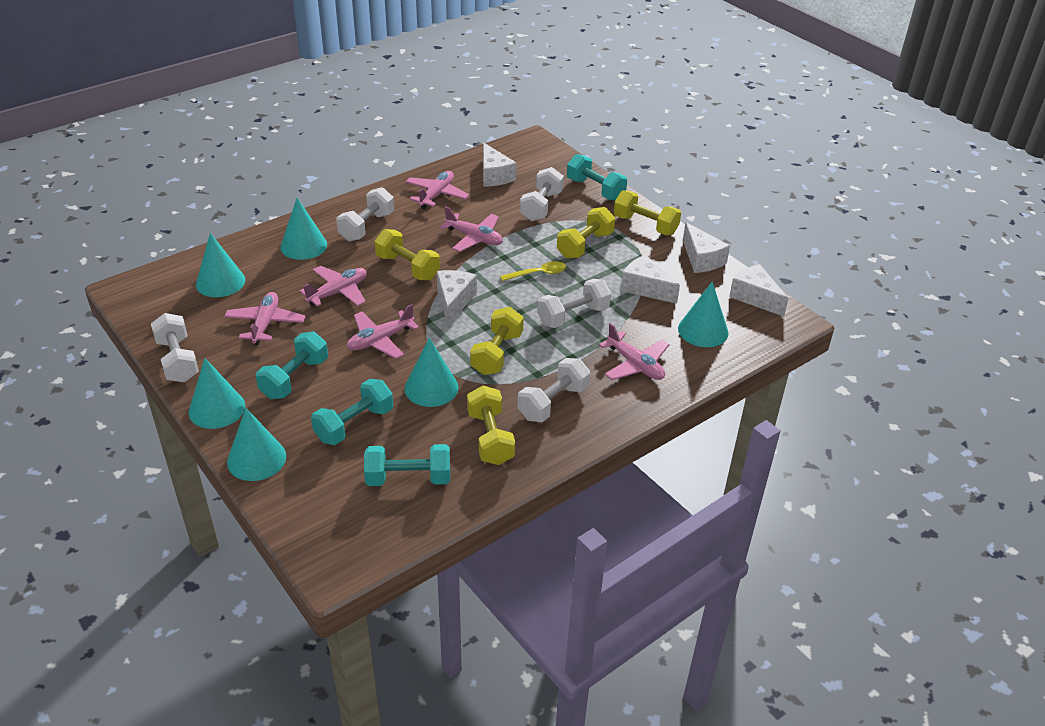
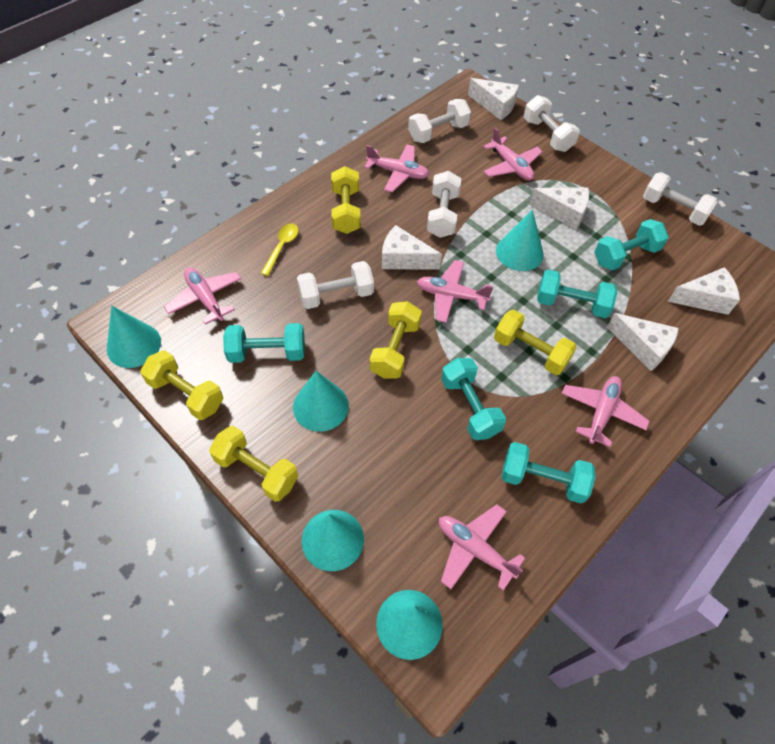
turquoise cone: [189,358,245,429] [196,233,245,297] [227,408,286,481] [280,198,327,260] [404,338,459,407] [678,282,729,347] = 6 -> [107,306,161,368] [293,371,349,432] [302,510,364,571] [376,590,443,660] [496,210,544,271] = 5
turquoise dumbbell: [256,332,328,399] [311,379,393,445] [364,444,450,486] [567,154,627,201] = 4 -> [223,323,305,363] [441,358,506,440] [501,442,596,503] [537,270,618,318] [594,219,669,270] = 5

